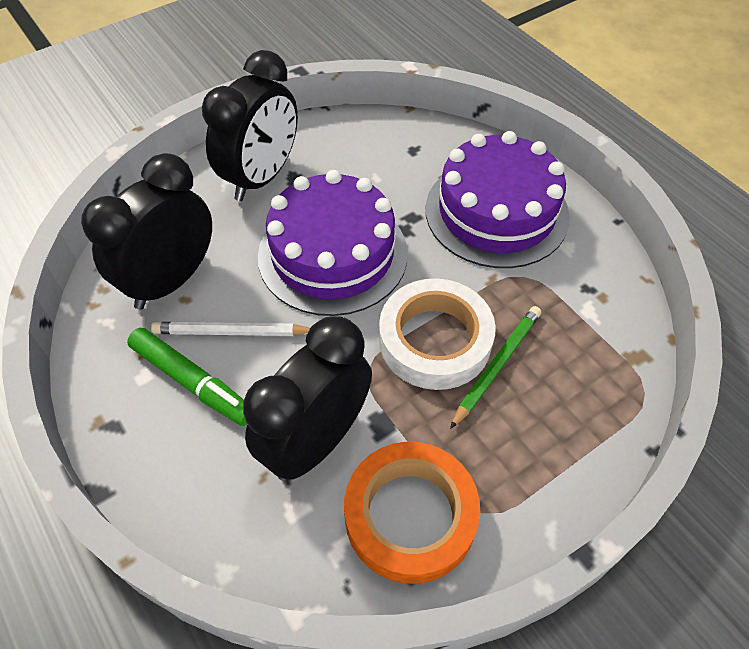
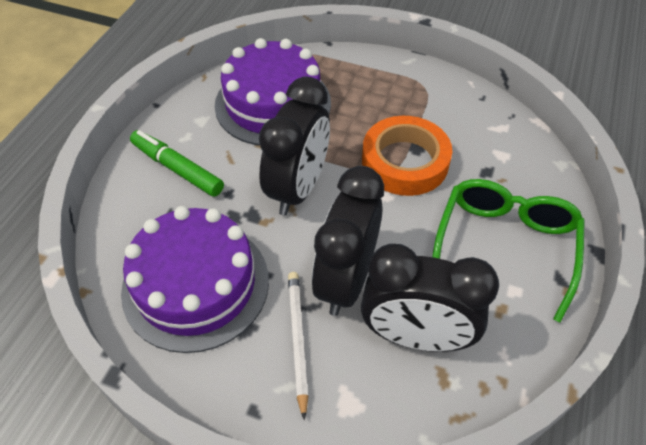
green glasses: none = 0 -> [432,179,585,323] = 1
green pencil: [450,306,541,429] = 1 -> none = 0
white tape: [379,278,496,390] = 1 -> none = 0

